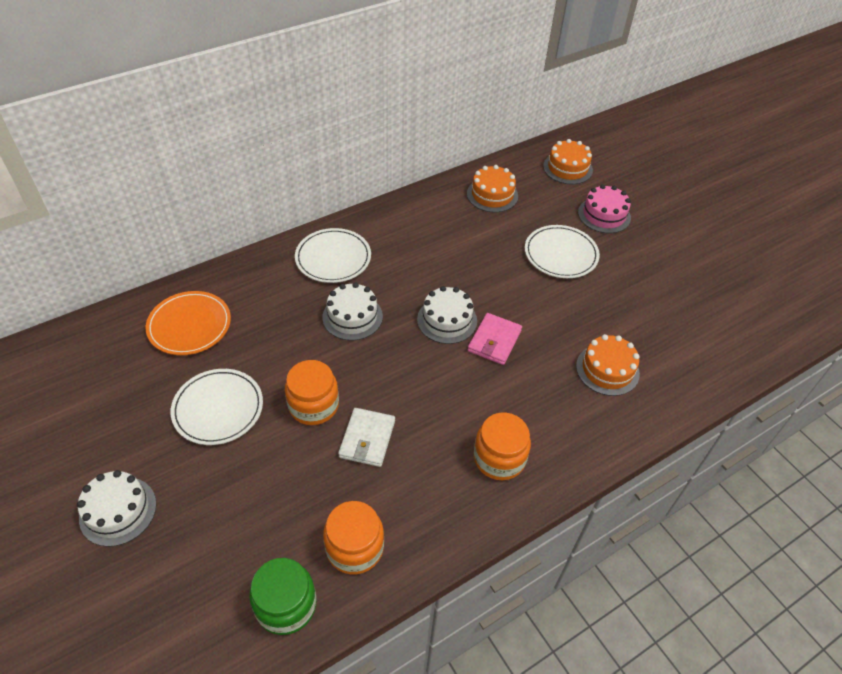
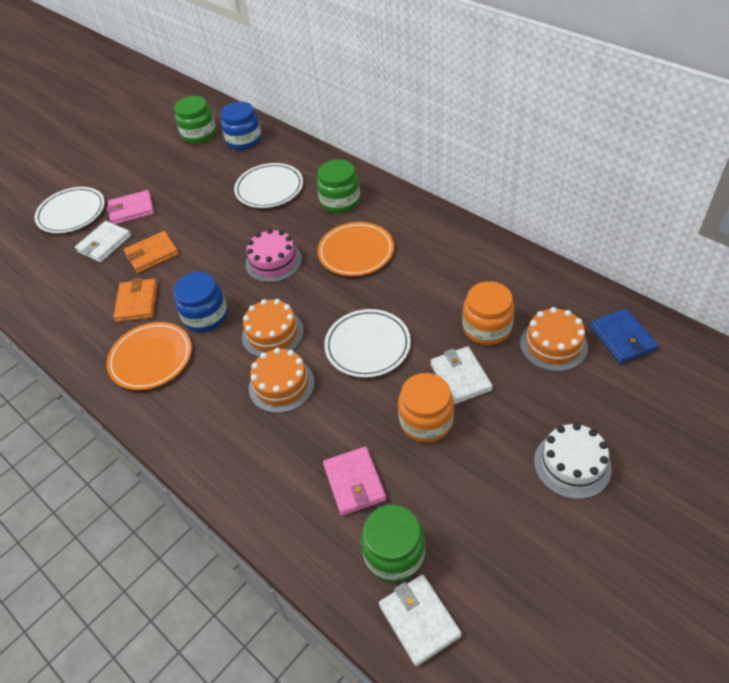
blue jar: none = 0 -> [173,272,227,332] [221,101,262,150] = 2
blue wallet: none = 0 -> [590,308,658,364] = 1
green jar: [249,558,317,635] = 1 -> [174,96,216,144] [317,159,360,213] [361,505,425,583] = 3
orange jar: [285,360,339,425] [323,501,384,574] [474,412,531,480] = 3 -> [398,373,454,442] [463,281,515,345] = 2
orange plate: [146,291,231,355] = 1 -> [107,322,192,390] [317,222,394,276] = 2
orange wallet: none = 0 -> [113,278,158,322] [124,231,179,273] = 2
pink wallet: [468,313,522,365] = 1 -> [106,190,154,225] [323,447,386,516] = 2
white cake: [77,470,156,547] [322,282,383,341] [417,286,477,344] = 3 -> [534,423,612,499] = 1
white wallet: [338,408,395,467] = 1 -> [75,221,131,263] [379,575,462,666] [430,346,493,405] = 3

